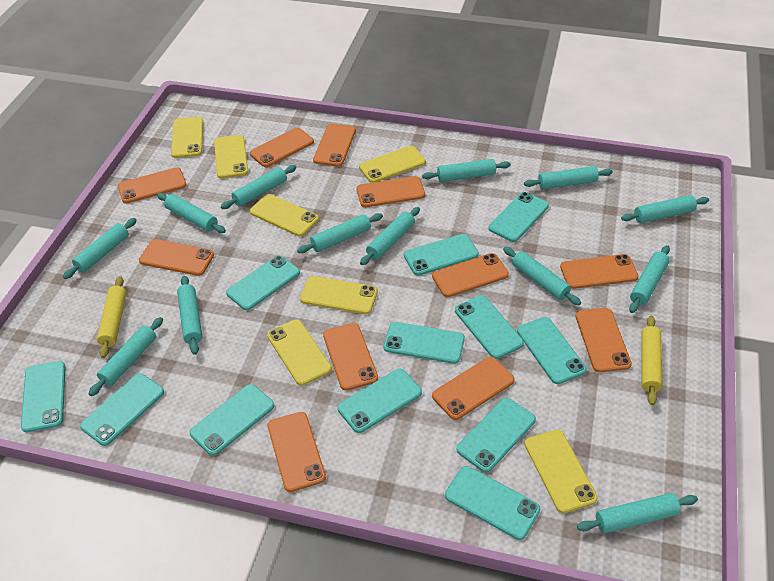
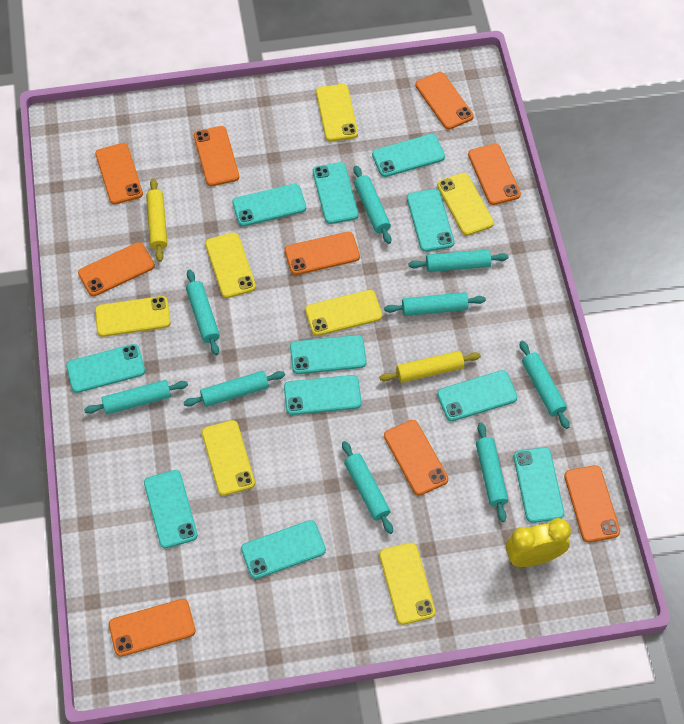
orange phone: [118,167,187,204] [139,239,214,276] [250,128,314,167] [267,412,326,492] [313,124,356,166] [323,323,378,391] [356,176,425,207] [432,253,509,297] [432,357,515,420] [560,254,638,289] [576,308,632,372] = 11 -> [78,242,155,296] [95,143,143,204] [109,599,196,657] [194,126,239,186] [285,232,360,275] [384,420,448,496] [415,72,474,130] [468,144,521,205] [564,465,620,542] = 9
turquoise phone: [21,361,66,432] [80,373,164,446] [190,384,274,456] [226,255,300,310] [337,369,422,433] [384,322,465,364] [404,234,479,276] [445,466,540,540] [455,295,524,359] [457,398,536,473] [488,192,549,242] [517,317,587,384] = 12 -> [66,344,145,393] [144,470,198,548] [232,184,306,226] [241,520,326,579] [284,375,362,415] [290,335,367,374] [313,162,359,224] [372,134,445,177] [407,189,454,252] [437,370,518,421] [514,447,564,523] = 11
turquoise rolling pin: [63,218,137,279] [88,317,163,396] [157,193,226,233] [177,276,202,355] [221,165,297,209] [297,213,383,253] [360,207,420,265] [422,159,511,182] [503,247,581,305] [524,166,613,189] [577,493,698,533] [621,195,709,223] [629,245,670,313] = 13 -> [84,380,188,415] [183,371,285,407] [186,270,220,355] [342,441,393,534] [354,166,391,244] [384,292,486,316] [409,250,508,272] [476,422,508,522] [520,341,569,429] = 9
yellow clock: none = 0 -> [506,518,571,567] = 1

